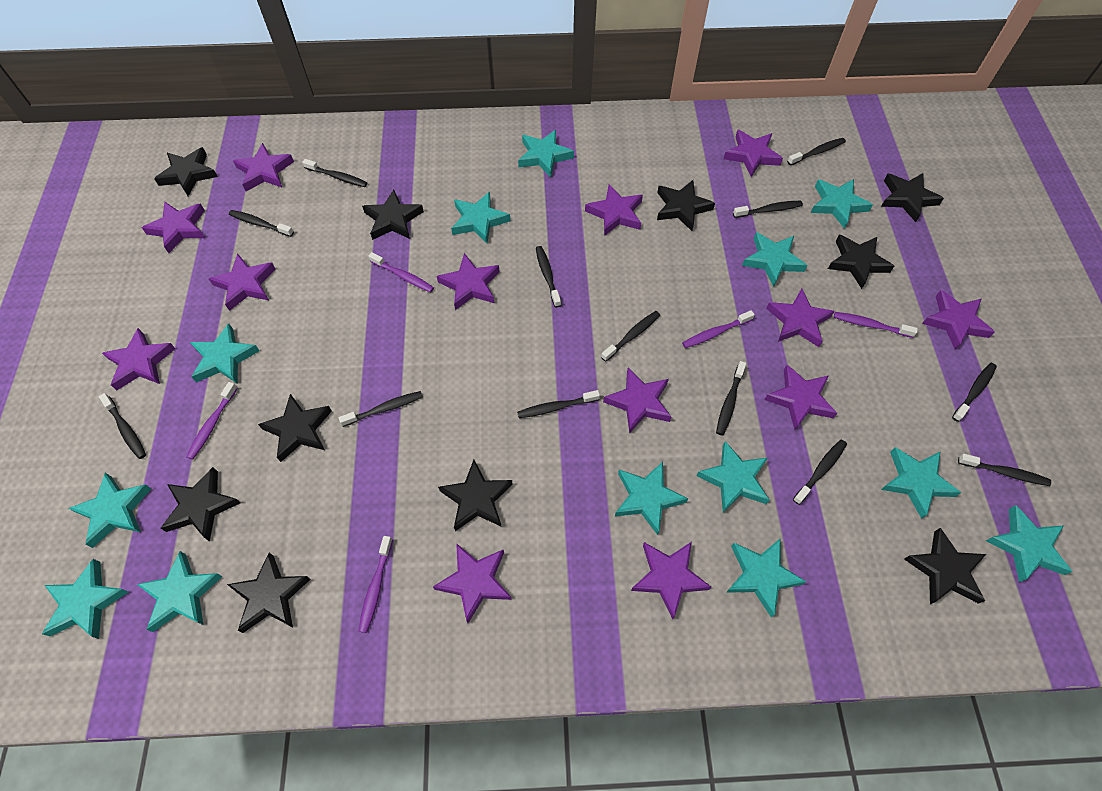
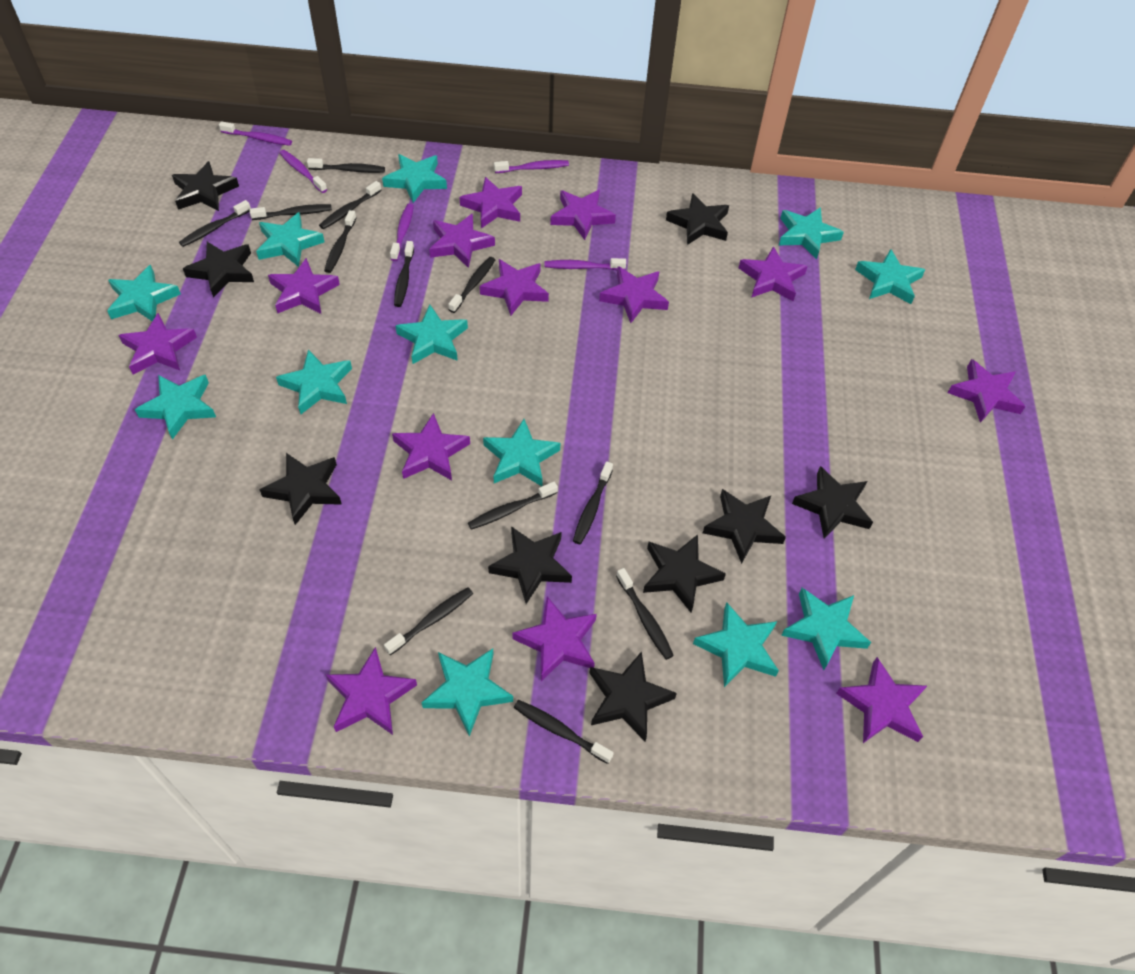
black star: [154,147,218,196] [161,467,240,541] [227,552,311,633] [258,394,332,462] [362,190,424,240] [438,460,513,531] [657,180,715,231] [828,235,894,289] [881,173,944,222] [904,528,986,604] = 10 -> [172,161,239,211] [183,242,254,298] [260,453,342,525] [488,526,572,604] [589,651,677,742] [643,534,726,612] [666,193,729,245] [703,489,786,564] [792,466,873,539] = 9
black toothbrush: [99,393,146,459] [229,210,294,237] [302,159,367,187] [339,391,423,427] [517,390,600,418] [536,246,561,307] [601,311,660,362] [716,361,746,436] [733,201,803,218] [787,138,846,166] [793,439,847,505] [952,363,997,422] [958,454,1051,486] = 13 -> [179,200,251,247] [249,204,332,220] [307,158,385,173] [319,181,381,229] [324,210,356,273] [384,587,473,655] [394,241,414,307] [448,257,495,313] [468,482,558,530] [514,700,614,764] [573,461,613,544] [616,568,674,660] = 12
turquoise star: [42,559,129,639] [68,473,151,548] [137,551,222,632] [190,324,260,384] [451,192,510,244] [518,130,574,177] [615,462,688,535] [697,441,769,513] [726,538,806,618] [742,232,808,287] [811,179,873,229] [881,447,961,519] [986,505,1072,582] = 13 -> [107,265,181,321] [135,375,216,440] [256,212,325,267] [276,349,352,414] [382,154,447,203] [396,305,468,364] [421,648,513,736] [483,419,560,486] [693,602,779,687] [779,207,844,259] [781,588,871,670] [855,249,925,304] = 12

